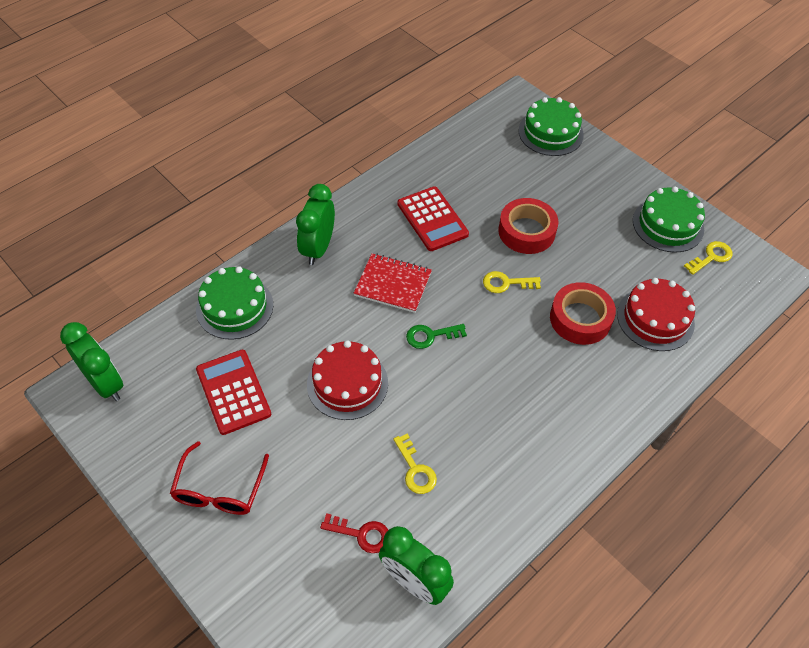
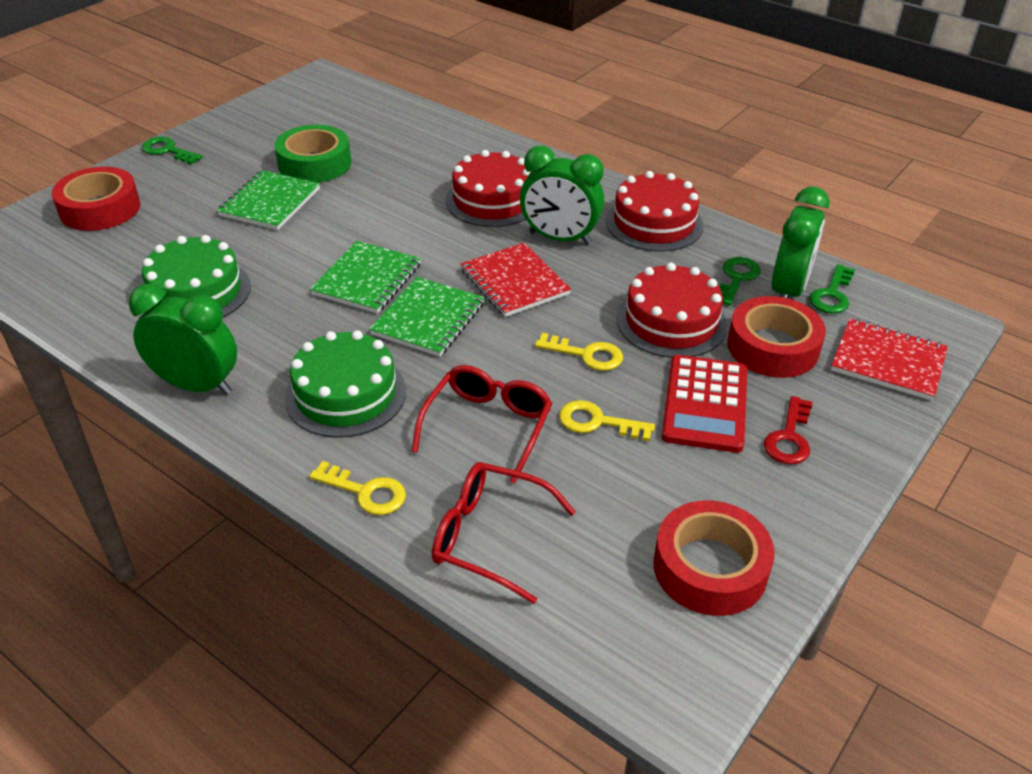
green cake: [196,266,273,340] [518,97,584,156] [633,187,705,253] = 3 -> [142,235,251,317] [284,330,406,438] = 2
green key: [406,324,467,349] = 1 -> [142,137,203,164] [720,257,761,306] [809,264,855,314] = 3
green notebook: none = 0 -> [217,170,320,230] [310,241,421,313] [369,277,485,357] = 3
green tape: none = 0 -> [274,125,351,183] = 1
red cake: [307,341,388,420] [617,278,695,351] = 2 -> [445,150,530,227] [605,171,704,251] [616,263,727,358] = 3
red calculator: [196,350,271,435] [397,187,469,251] = 2 -> [662,355,747,453] = 1
red glasses: [170,441,269,515] = 1 -> [411,365,552,483] [432,462,576,604] = 2
red notebook: [354,253,432,313] = 1 -> [460,243,571,317] [831,318,948,401] = 2
red tape: [498,198,558,254] [550,282,616,345] = 2 -> [52,167,140,231] [653,500,775,616] [727,296,826,378] = 3

